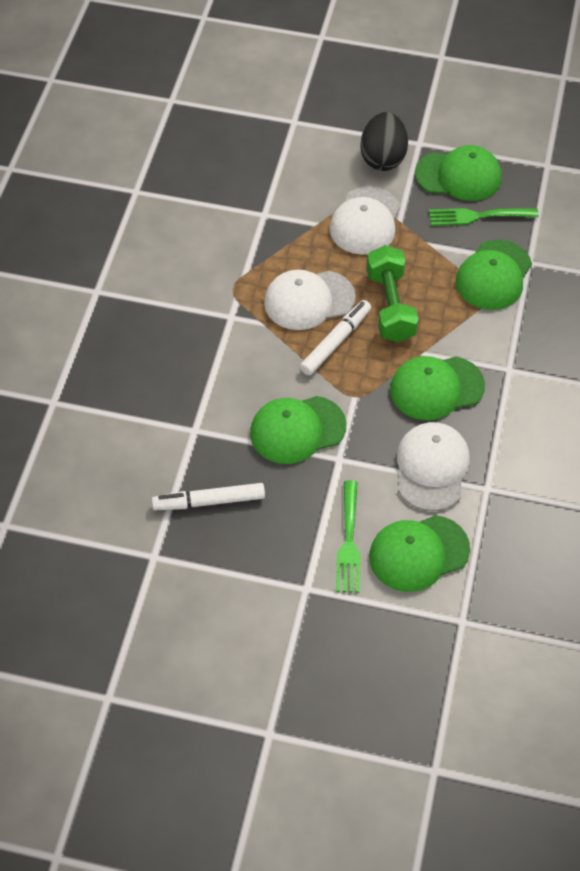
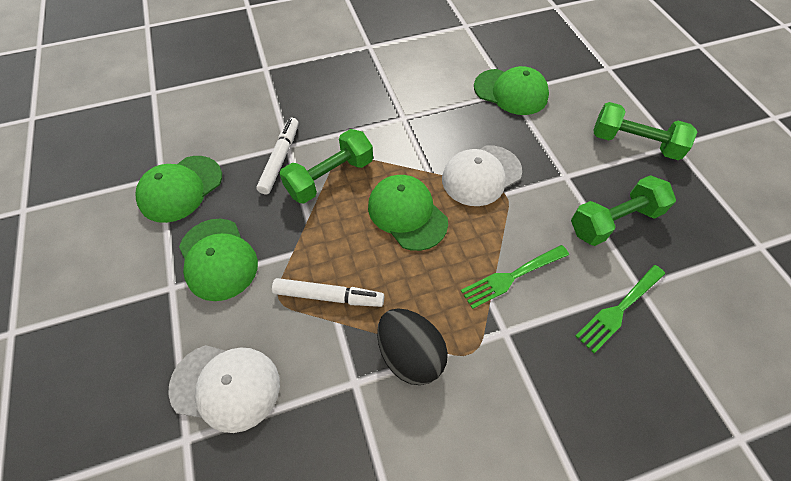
green cap: [250,396,347,464] [369,515,470,592] [390,356,485,420] [415,145,502,201] [456,239,532,310] = 5 -> [136,156,222,223] [179,219,258,301] [368,175,448,251] [474,66,549,115] = 4
green dumbbell: [366,245,418,342] = 1 -> [279,129,373,204] [571,175,676,246] [593,102,698,160] = 3
white cap: [264,270,356,330] [330,187,400,255] [397,422,470,511] = 3 -> [168,345,280,433] [442,145,522,206] = 2

